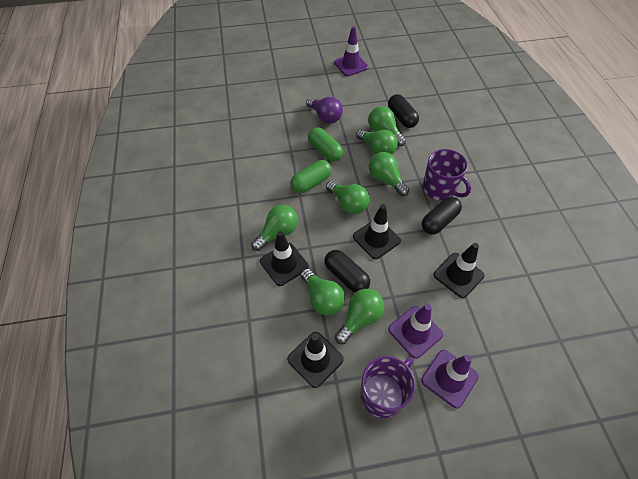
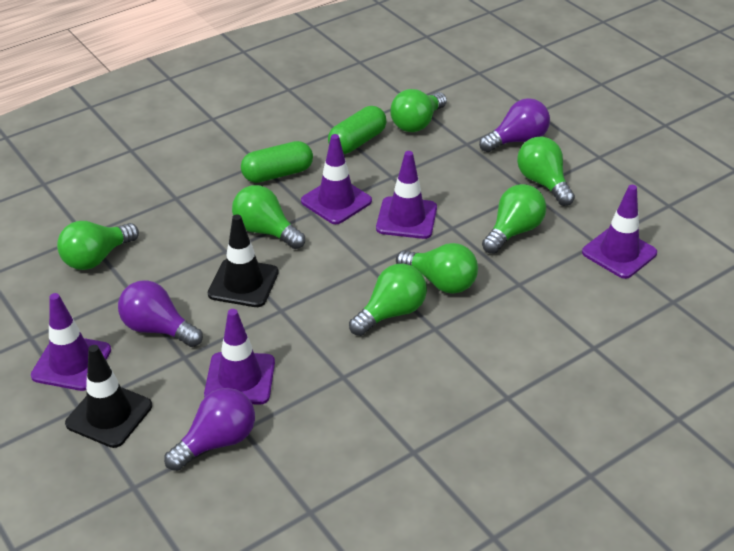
black capsule: [325,250,370,293] [388,94,419,128] [422,197,462,235] = 3 -> none = 0
black traffic cone: [260,231,309,286] [287,332,344,388] [353,204,401,259] [434,243,485,298] = 4 -> [65,345,152,448] [208,214,279,307] = 2
purple light bulb: [306,97,343,124] = 1 -> [118,280,203,347] [164,388,255,471] [479,98,550,152] = 3
purple mug: [361,356,415,418] [423,149,471,200] = 2 -> none = 0
purple traffic cone: [334,26,368,76] [388,304,443,359] [421,350,479,409] = 3 -> [31,293,111,391] [204,309,275,405] [301,134,372,224] [376,151,437,239] [582,185,657,279] = 5

